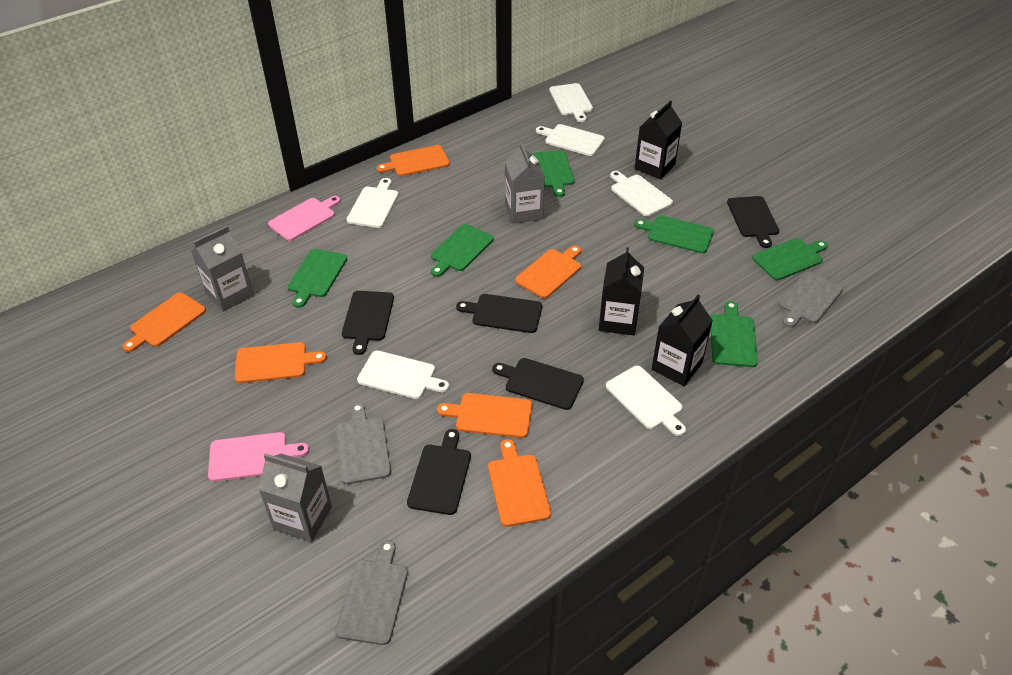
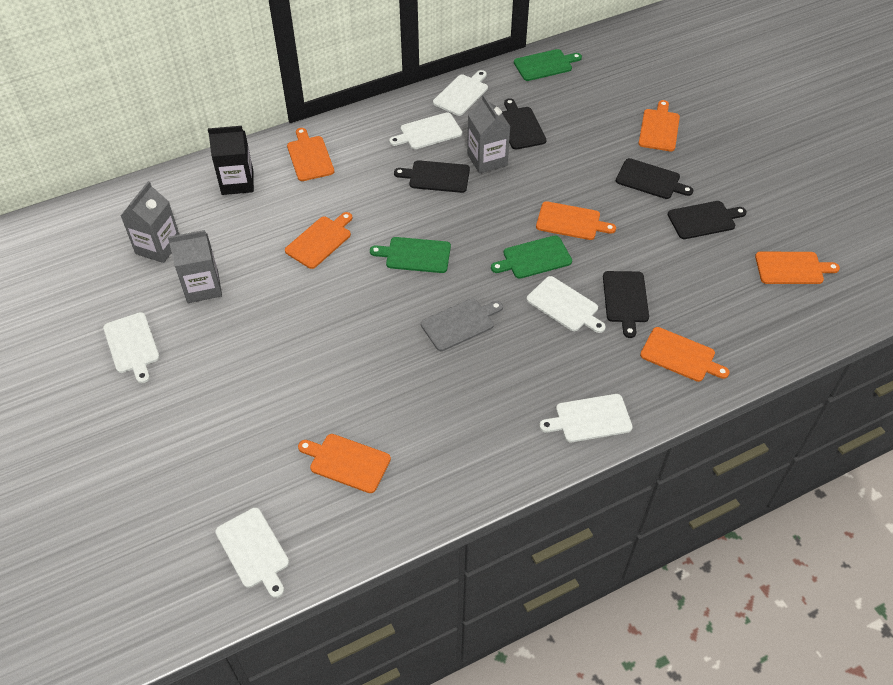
black carton: [599,247,644,336] [635,101,682,180] [652,295,713,386] = 3 -> [208,126,254,195] = 1
green cutting board: [288,249,347,308] [431,224,494,277] [532,150,574,197] [634,215,714,253] [711,301,758,367] [752,238,828,280] = 6 -> [370,237,451,273] [491,235,572,279] [514,49,582,81] = 3
grey cutting board: [335,540,408,645] [336,403,391,484] [779,271,843,328] = 3 -> [421,298,503,351] = 1
orange cutting board: [123,292,206,352] [235,342,327,383] [377,145,450,176] [437,393,532,438] [488,439,551,527] [515,246,581,298] = 6 -> [285,212,352,269] [287,128,334,181] [298,434,391,493] [536,201,616,240] [639,100,680,151] [640,327,730,382] [755,252,840,284] = 7
pink cutting board: [208,432,309,482] [268,196,340,241] = 2 -> none = 0

